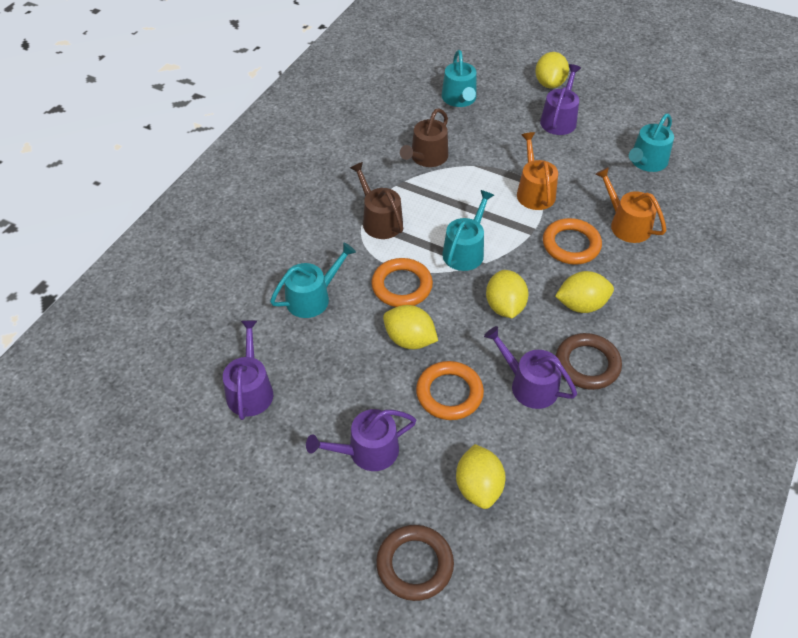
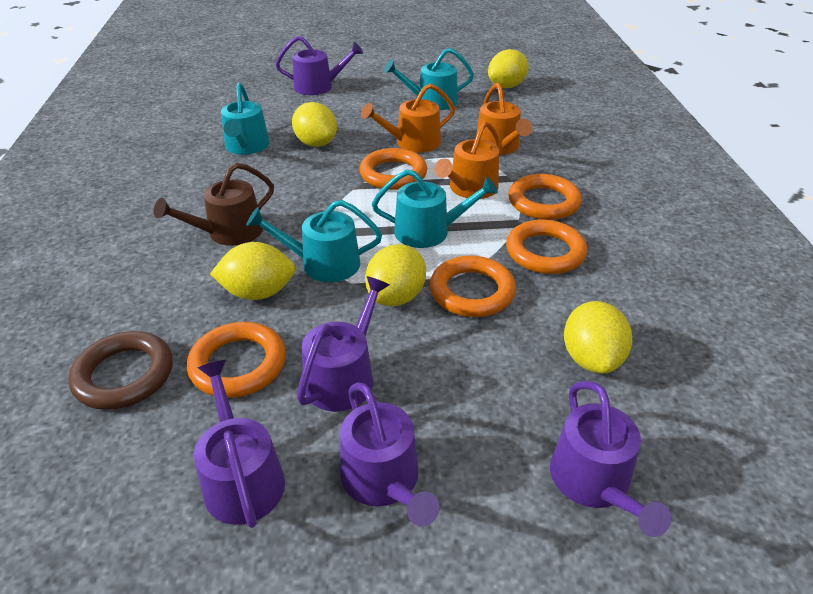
brown ring: [376,525,454,601] [556,333,622,390] = 2 -> [68,331,173,410] = 1
brown watering can: [350,162,403,239] [400,108,448,167] = 2 -> [154,163,274,246] = 1
orange ring: [371,258,433,307] [416,361,484,420] [543,218,602,265] = 3 -> [187,322,286,398] [359,148,427,190] [430,255,516,317] [506,219,587,274] [508,174,582,220] = 5
orange watering can: [517,132,558,210] [596,167,666,243] = 2 -> [361,83,455,153] [434,121,499,199] [476,83,532,155] = 3
purple watering can: [223,320,273,420] [306,409,416,471] [484,326,577,409] [540,64,581,135] = 4 -> [194,360,285,528] [275,36,363,95] [297,276,389,412] [340,382,440,527] [550,381,671,537] = 5

